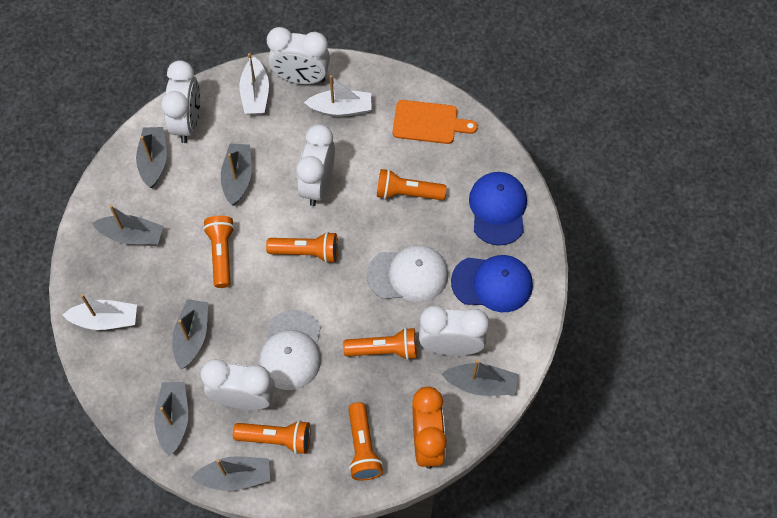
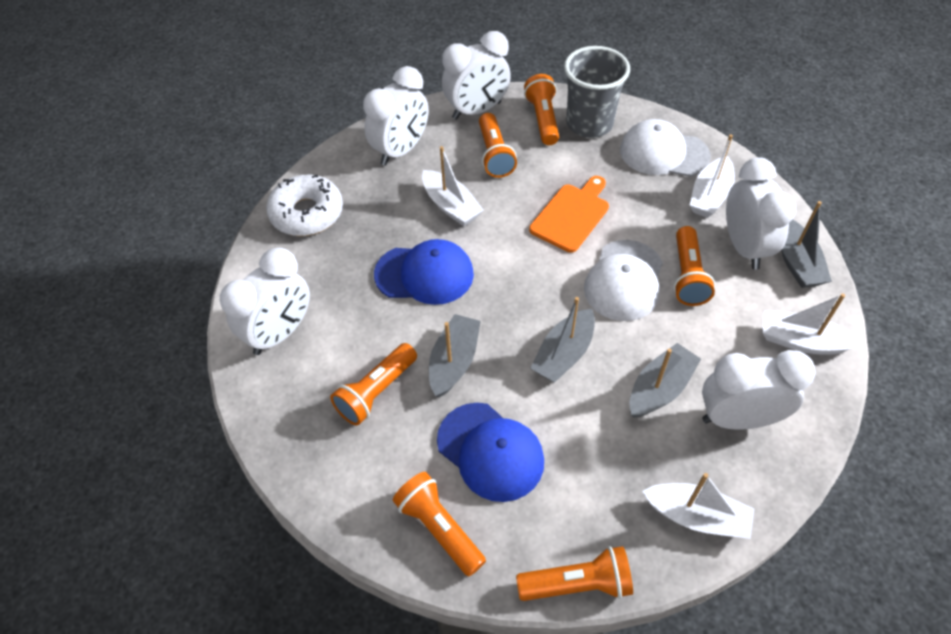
grey boat: [92,205,163,246] [136,127,167,188] [154,382,188,456] [172,299,208,370] [191,456,270,491] [221,144,252,205] [442,360,517,396] = 7 -> [429,314,481,397] [530,297,595,382] [629,343,701,418] [781,201,832,288] = 4
grey cup: none = 0 -> [564,46,630,138] = 1
orange clock: [412,387,447,469] = 1 -> none = 0
white boat: [63,294,137,330] [239,53,269,115] [304,75,372,117] = 3 -> [422,146,484,226] [642,473,755,539] [690,134,735,218] [762,293,862,354] = 4
white donut: none = 0 -> [266,175,343,236] = 1

